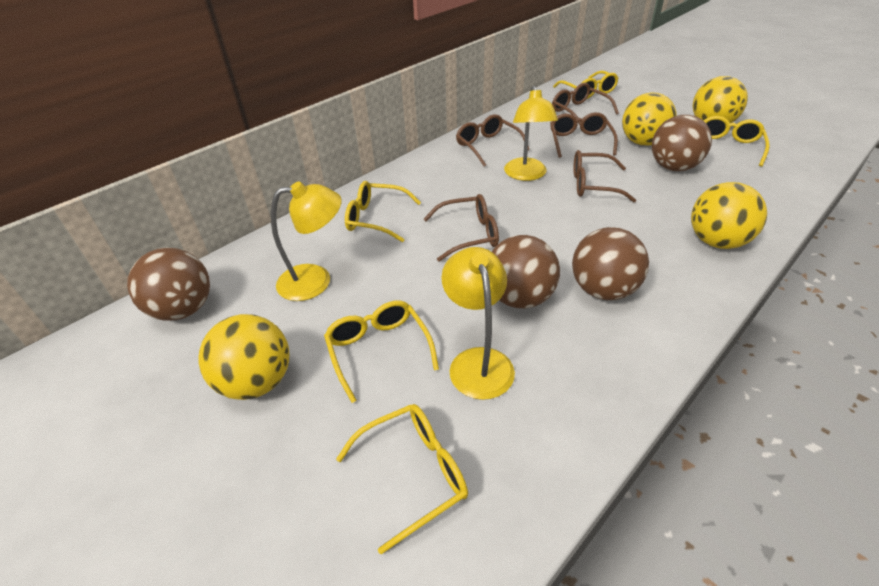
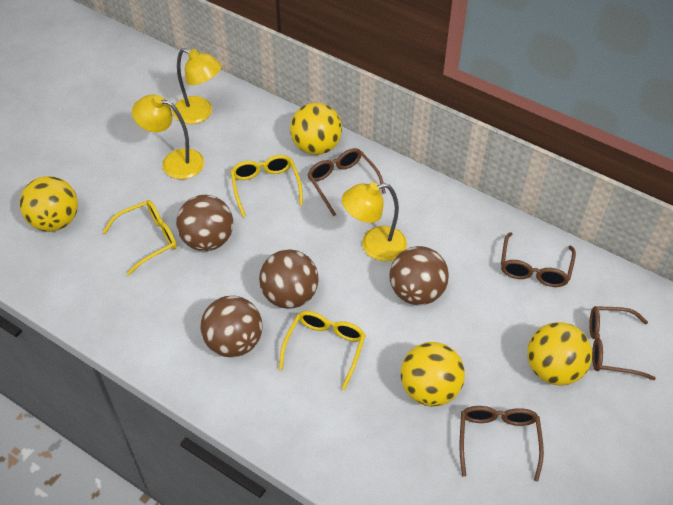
brown glasses: [424,194,499,262] [456,114,530,167] [550,112,618,158] [552,83,619,125] [573,150,636,202] = 5 -> [307,148,386,216] [459,406,544,482] [501,232,576,287] [589,306,656,380] = 4
yellow glasses: [324,301,439,403] [336,404,468,554] [345,181,421,242] [553,71,619,99] [704,116,770,166] = 5 -> [103,200,177,275] [230,155,303,217] [279,311,366,390] = 3

